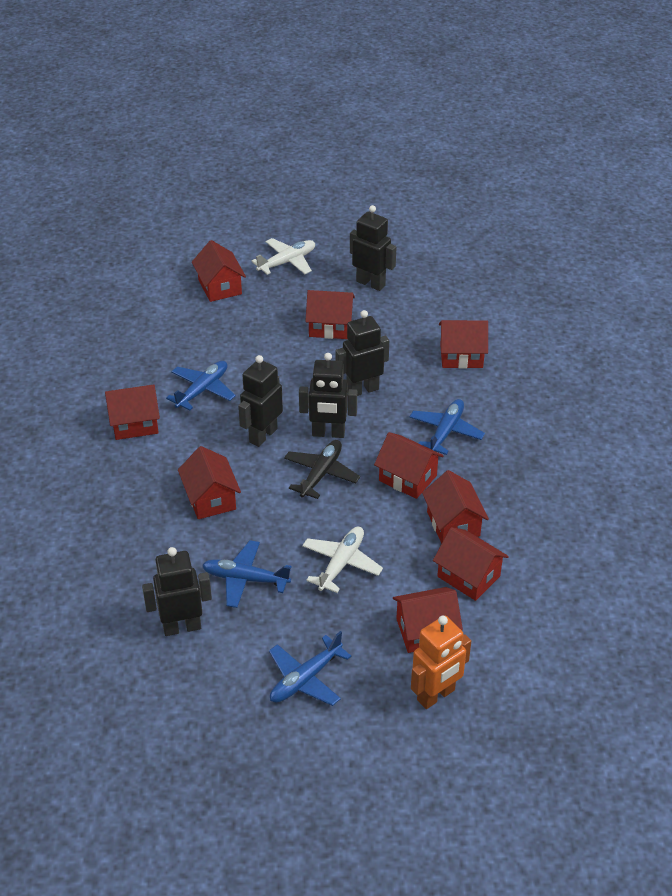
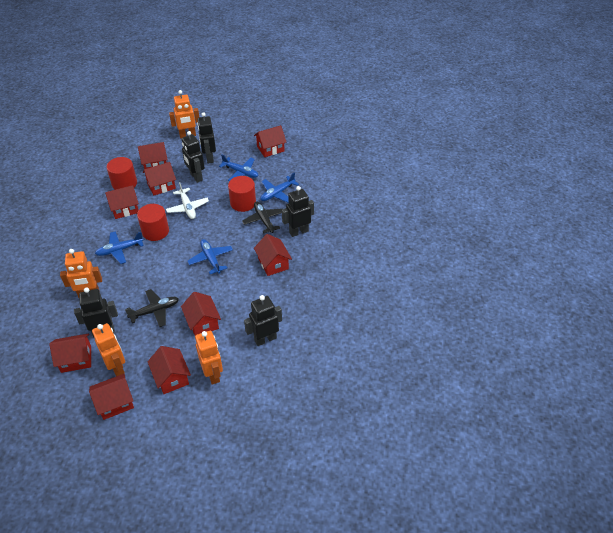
black plane: [284,440,360,499] = 1 -> [125,289,179,327] [242,202,283,233] = 2
orange robot: [411,616,471,709] = 1 -> [60,249,102,298] [92,323,125,376] [169,90,199,138] [195,331,223,385] = 4
red cylinder: none = 0 -> [107,157,137,190] [137,204,169,241] [228,176,256,212] = 3
white plane: [252,238,315,275] [302,527,383,593] = 2 -> [166,182,209,219] = 1

